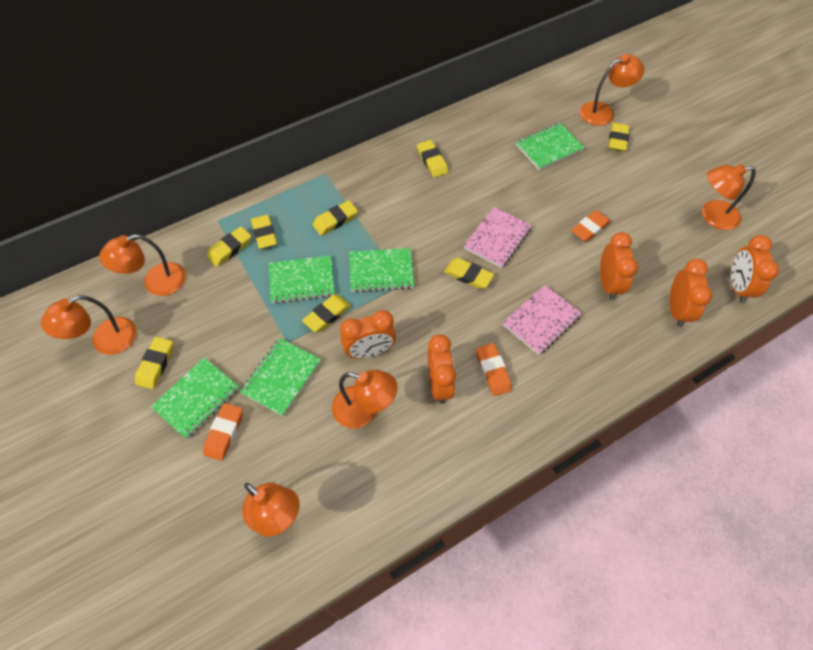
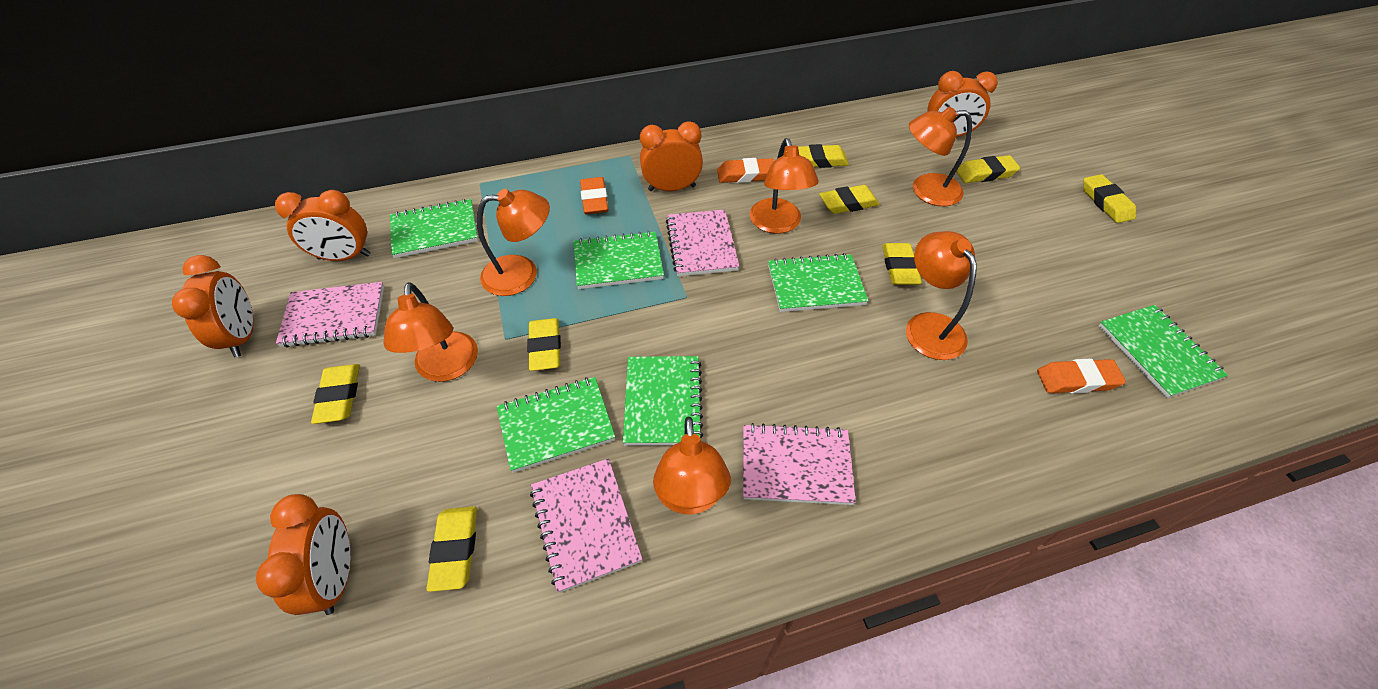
green notebook: [151,357,239,439] [240,338,321,416] [269,256,335,304] [349,248,414,293] [516,123,585,170] = 5 -> [390,199,478,258] [497,377,615,473] [573,231,664,289] [623,356,703,446] [768,253,869,312] [1099,305,1228,398] = 6
pink notebook: [464,207,532,268] [503,285,582,355] = 2 -> [276,282,384,348] [530,458,643,593] [666,209,739,276] [743,423,856,505] = 4

